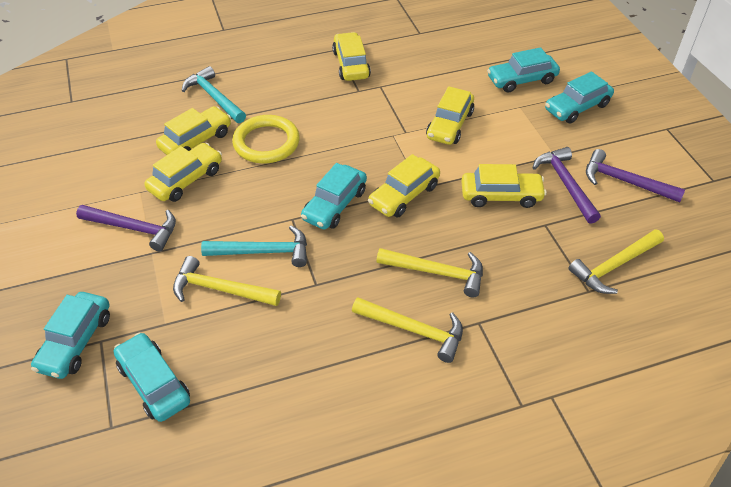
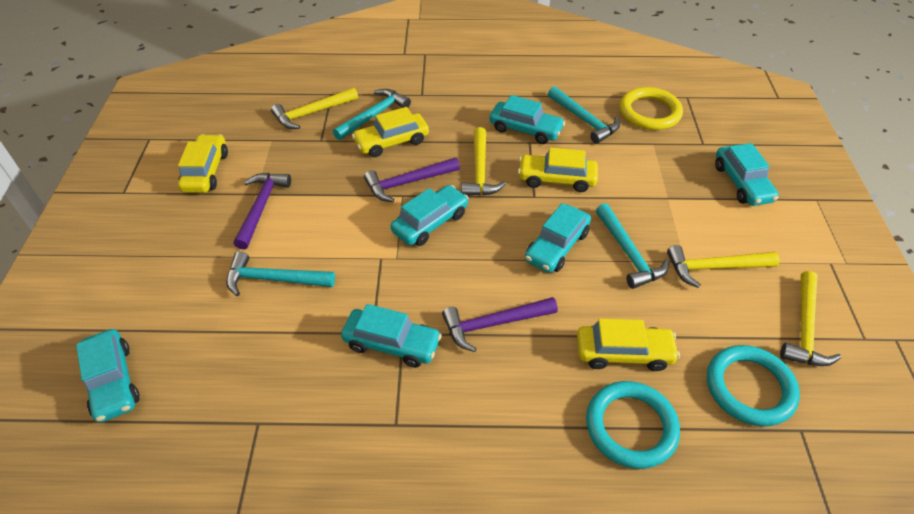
turquoise car: [31,292,110,379] [114,332,190,422] [301,163,367,230] [487,47,560,93] [545,71,614,124] = 5 -> [76,329,140,423] [341,304,442,368] [391,185,469,246] [489,95,565,144] [525,203,591,273] [715,143,779,206] = 6
turquoise hammer: [182,66,246,123] [201,226,307,267] = 2 -> [226,251,335,296] [333,89,411,140] [548,86,620,144] [596,203,669,289] = 4
turquoise ring: none = 0 -> [586,381,680,469] [707,345,800,426] = 2
yellow car: [144,143,222,202] [156,106,231,155] [332,32,371,81] [368,154,440,218] [426,86,474,145] [461,164,547,208] = 6 -> [178,134,228,193] [352,107,429,157] [518,147,598,192] [577,319,680,371] = 4

